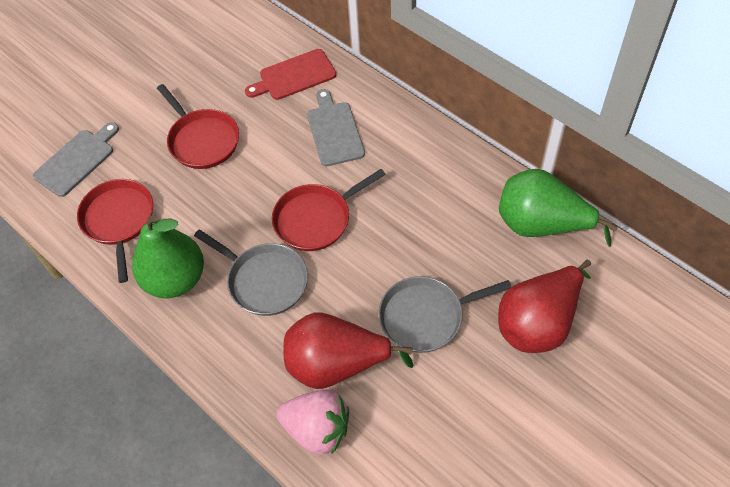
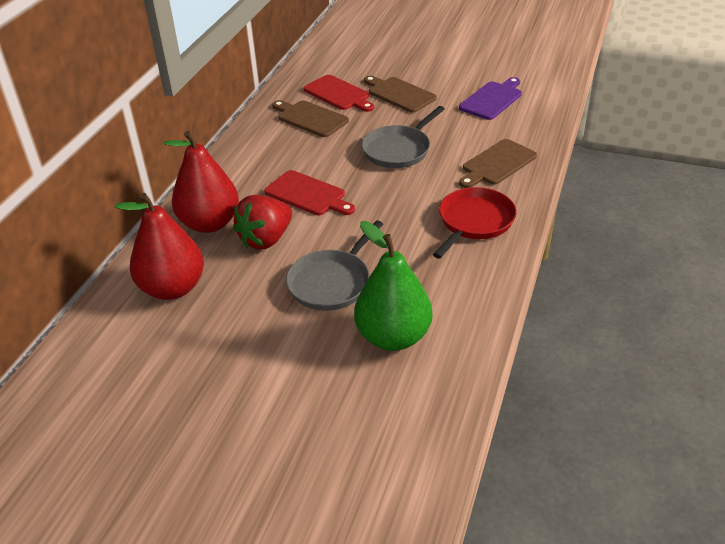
brown cutting board: none = 0 -> [272,100,349,137] [364,76,437,113] [459,139,537,188] = 3
green pear: [132,216,204,298] [499,169,617,247] = 2 -> [354,221,432,351] = 1
grey cutting board: [33,122,119,197] [307,89,365,166] = 2 -> none = 0
pink strawberry: [277,390,349,455] = 1 -> none = 0
purple cutting board: none = 0 -> [459,77,522,120] = 1
red cutting board: [245,49,336,100] = 1 -> [264,170,355,215] [303,75,374,112] = 2
red pan: [77,179,153,283] [157,84,239,169] [272,169,386,251] = 3 -> [433,187,517,259] = 1
red strawberry: none = 0 -> [233,195,292,249] = 1

